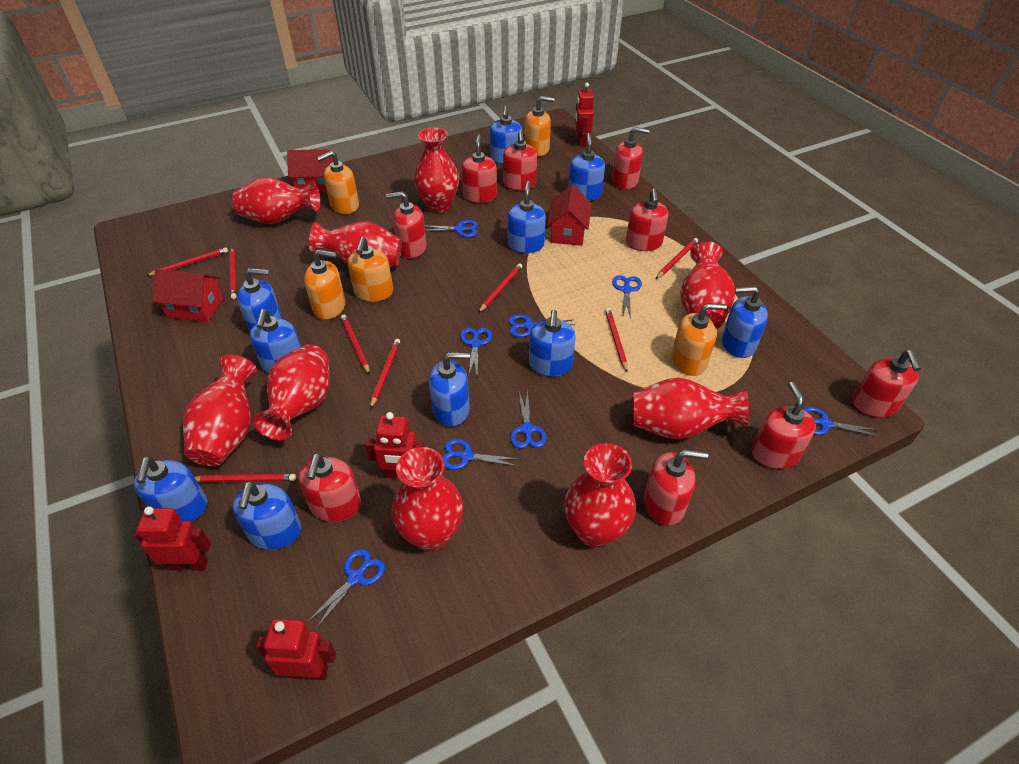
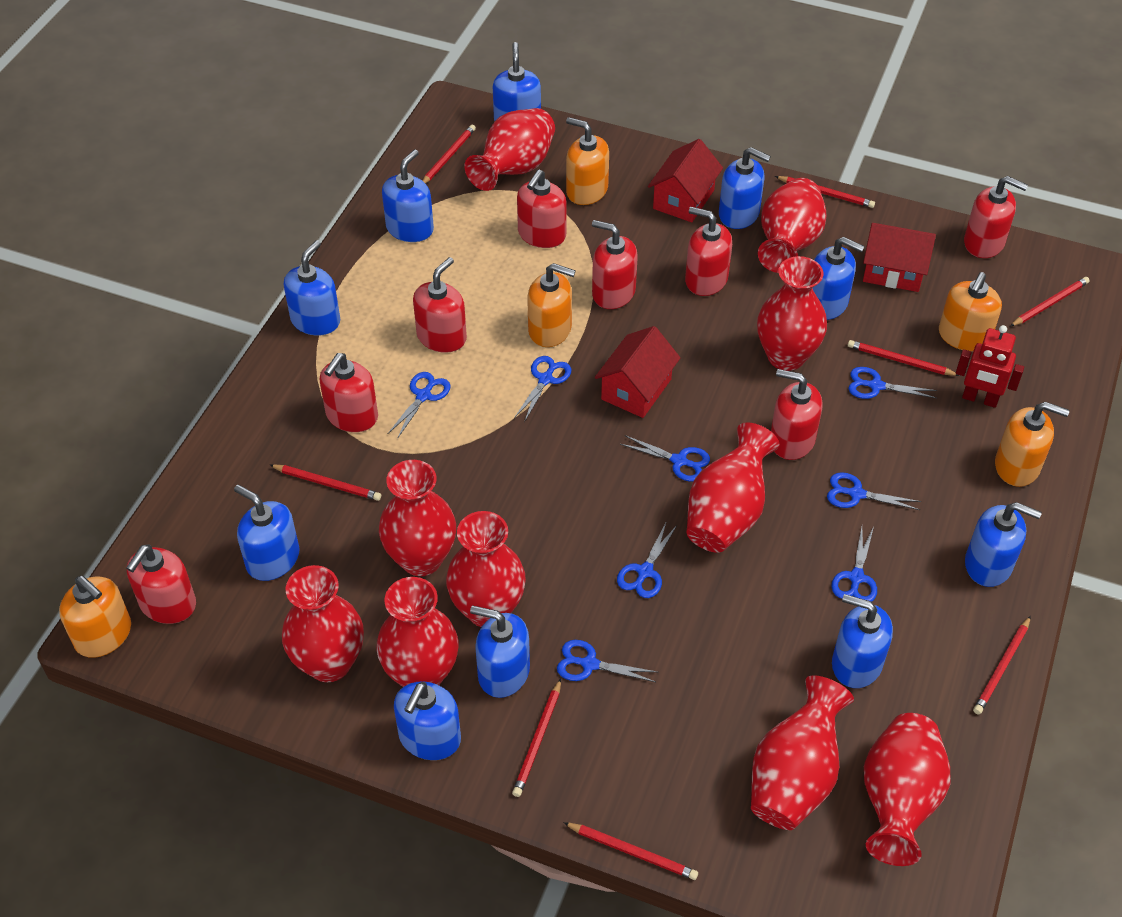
red robot: [134,506,211,570] [256,619,336,680] [365,412,425,479] [575,83,594,146] = 4 -> [956,325,1024,408] = 1
red soap dispenser: [298,453,361,522] [386,191,427,258] [461,135,497,203] [503,130,537,190] [612,127,650,190] [626,188,668,251] [644,449,708,526] [751,382,816,469] [852,350,921,417] = 9 -> [126,544,196,624] [320,353,378,432] [413,257,467,353] [517,169,567,248] [592,220,638,309] [685,207,732,296] [771,369,822,460] [964,176,1028,258] = 8
red vase: [183,355,257,466] [232,177,320,224] [253,344,330,441] [309,221,402,267] [392,447,463,551] [414,127,459,213] [564,443,636,548] [633,378,749,440] [680,242,735,329] = 9 -> [282,565,364,682] [376,577,458,687] [379,460,456,576] [446,511,526,627] [464,108,555,191] [687,422,779,553] [751,675,854,830] [757,256,827,371] [758,178,827,273] [864,713,950,866] = 10

